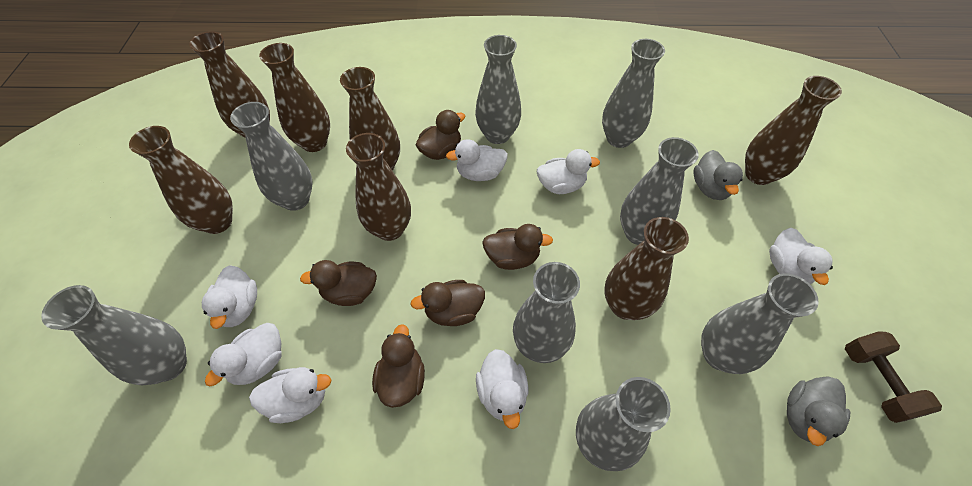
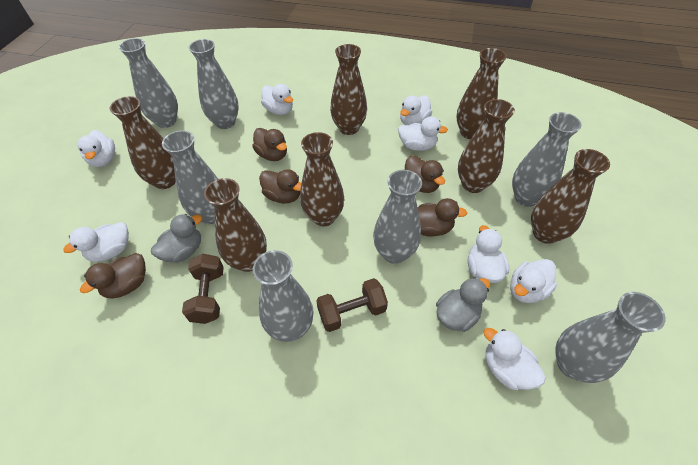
brown dumbbell: [845,331,942,423] = 1 -> [182,254,224,324] [316,278,388,332] = 2
grey vase: [41,285,187,385] [230,102,313,211] [475,35,521,144] [513,262,580,363] [576,377,671,471] [602,39,665,148] [620,137,699,245] [701,273,819,374] = 8 -> [119,38,178,128] [162,130,218,224] [189,39,239,129] [253,250,314,342] [373,170,422,264] [512,112,582,207] [555,292,666,383] = 7
white duck: [202,265,257,329] [205,323,282,386] [249,367,332,423] [446,139,508,181] [476,349,529,429] [537,149,600,194] [769,228,833,285] = 7 -> [63,222,129,262] [78,130,115,167] [261,84,293,115] [398,116,448,151] [400,95,432,125] [468,225,509,283] [484,328,545,390] [510,259,557,303] = 8

